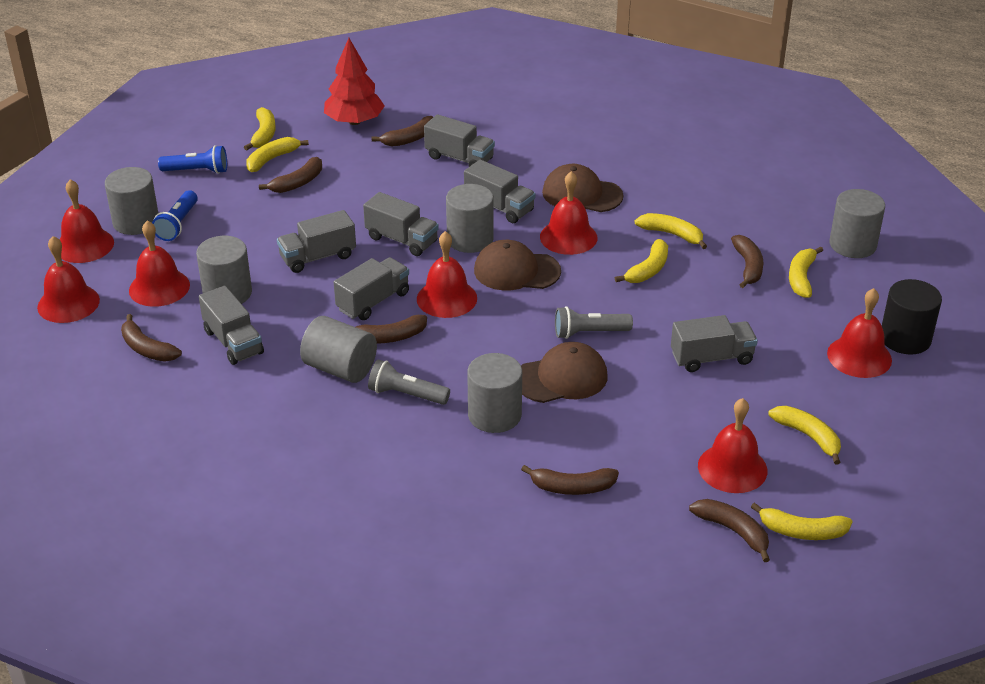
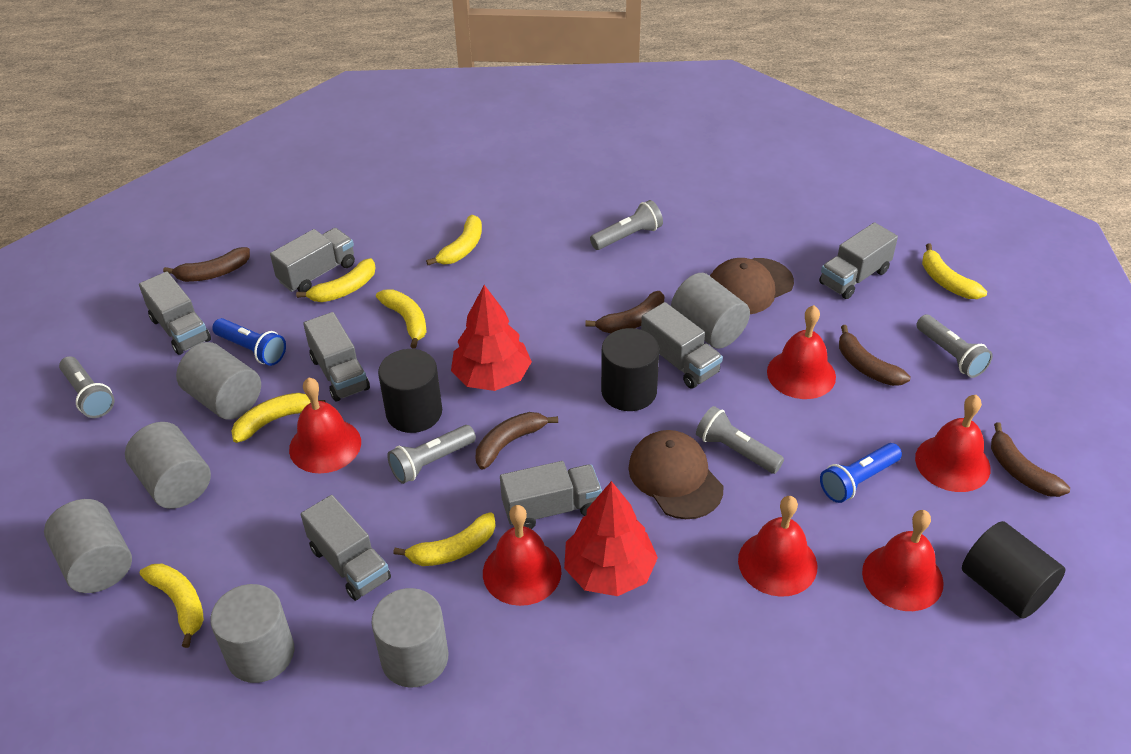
black cylinder: [882,279,942,355] = 1 -> [378,349,442,433] [601,328,659,411] [962,521,1065,619] = 3
brown banana: [121,314,182,362] [259,157,322,193] [356,315,427,344] [372,116,433,147] [521,465,619,495] [689,499,770,562] [731,235,763,288] = 7 -> [163,247,250,282] [476,412,558,469] [585,291,665,333] [839,325,911,386] [991,422,1070,497] = 5
brown cap: [474,240,561,291] [521,342,607,403] [542,164,624,212] = 3 -> [628,430,724,519] [710,258,794,314] = 2
grey flashlight: [368,360,450,405] [555,306,633,339] = 2 -> [59,356,114,418] [387,425,476,484] [590,200,663,250] [696,406,784,474] [916,314,993,378] = 5
red bell: [37,236,100,323] [59,179,114,263] [129,220,190,307] [417,231,477,318] [540,171,597,255] [698,398,767,493] [827,288,892,378] = 7 -> [289,377,361,474] [483,505,562,606] [738,496,817,597] [767,305,836,399] [862,510,944,611] [915,395,991,492] = 6
red tree: [324,38,385,125] = 1 -> [451,285,532,391] [564,481,658,596] = 2

